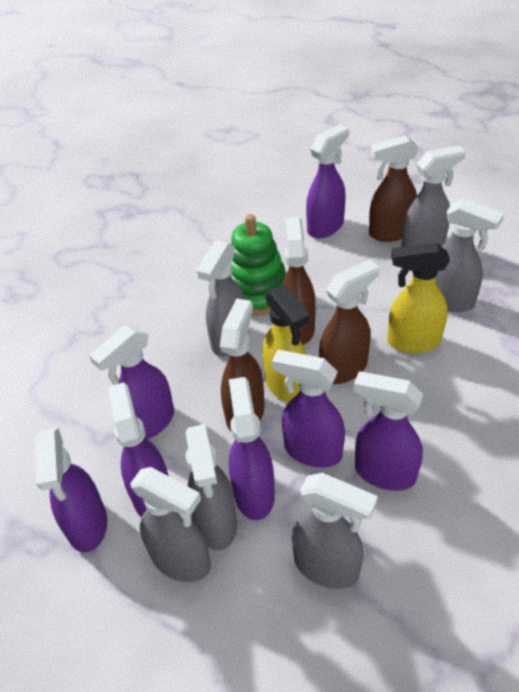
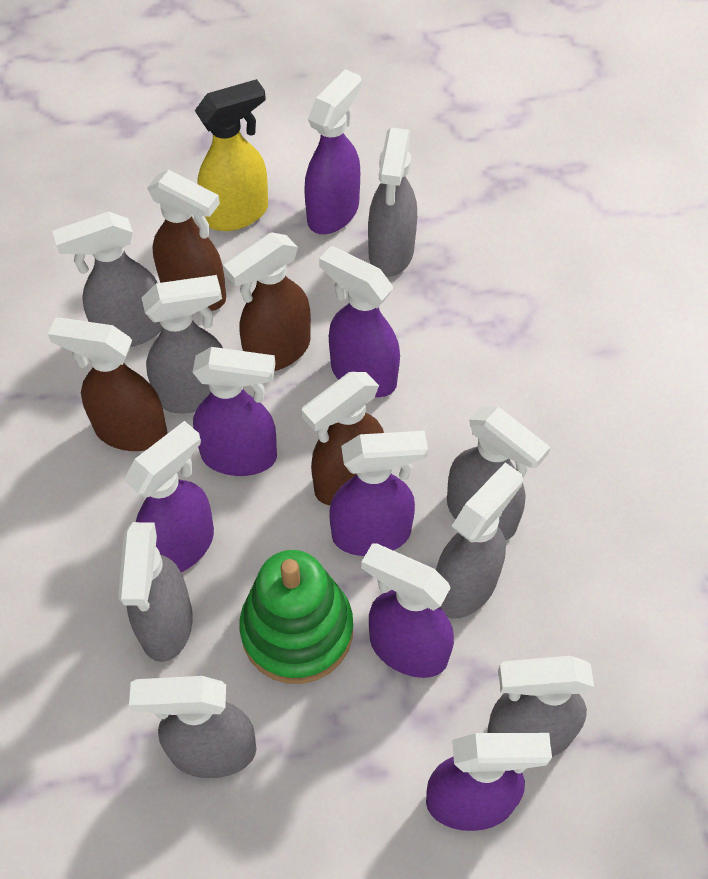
grey spray bottle: [130,467,211,582] [186,424,237,550] [196,241,245,357] [292,473,378,589] [401,145,466,247] [435,198,504,312] = 6 -> [53,212,162,347] [118,522,193,662] [129,676,257,778] [142,275,223,414] [368,128,417,277] [436,462,523,619] [447,406,550,540] [487,656,594,757] = 8
yellow spray bottle: [263,284,310,403] [387,242,450,353] = 2 -> [195,79,268,231] = 1

